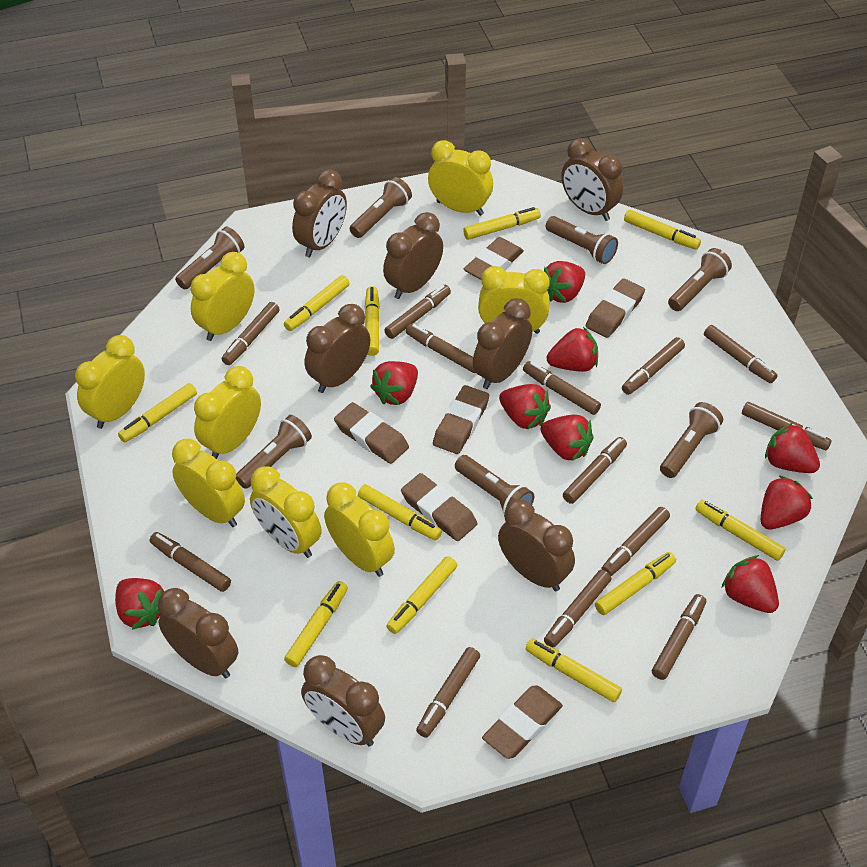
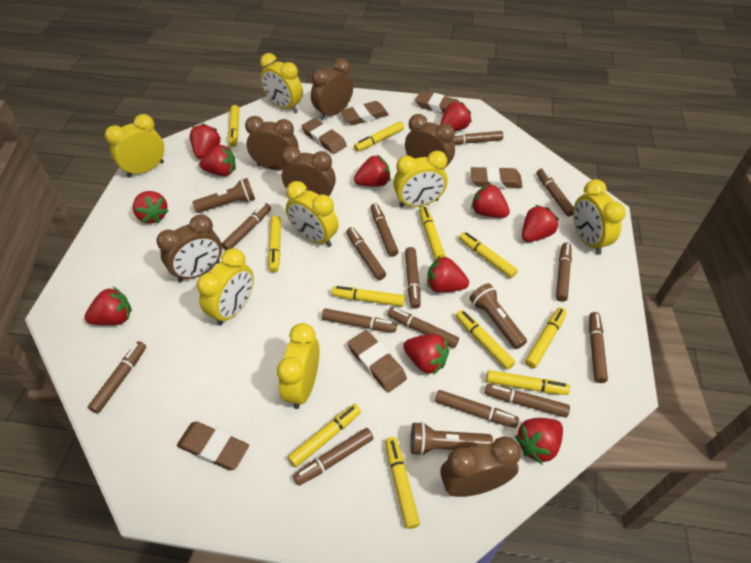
brown clock: [158,588,238,678] [292,169,347,257] [301,655,385,747] [305,304,370,393] [383,212,443,299] [473,298,532,389] [498,499,575,591] [561,138,623,221] = 8 -> [156,215,222,282] [245,116,299,170] [281,146,336,196] [311,58,353,120] [405,114,455,169] [440,436,521,497] = 6
brown flashlight: [175,227,245,290] [236,415,312,489] [350,177,412,238] [455,455,534,513] [545,216,618,264] [660,402,723,478] [668,248,732,311] = 7 -> [192,178,255,213] [411,422,493,456] [470,283,527,349] = 3
brown marker: [150,532,231,592] [222,302,280,365] [384,285,451,339] [406,324,476,373] [416,647,480,738] [523,361,601,415] [544,570,611,648] [563,437,627,504] [601,507,670,576] [622,337,685,395] [652,594,706,680] [704,325,777,383] [742,402,832,450] = 13 -> [88,341,146,414] [222,203,271,250] [293,428,374,486] [322,308,397,333] [346,227,386,280] [370,203,399,257] [387,307,459,348] [405,247,421,309] [435,390,519,428] [453,131,503,144] [485,384,570,418] [537,169,574,217] [556,243,572,302] [589,312,608,383] = 14
red strawberry: [115,578,164,630] [370,361,418,405] [499,384,551,429] [541,415,594,461] [544,261,585,303] [547,327,598,372] [722,555,779,613] [761,475,813,530] [765,423,820,473] = 9 -> [84,287,132,325] [133,191,169,223] [190,123,220,159] [199,145,236,176] [354,155,390,186] [403,334,449,375] [427,256,469,293] [440,101,472,131] [471,183,510,218] [515,418,563,464] [522,205,559,242] = 11
yellow clock: [75,335,145,429] [172,439,245,527] [191,252,255,341] [194,366,261,459] [250,466,322,558] [324,482,395,577] [428,140,493,216] [478,266,550,334] = 8 -> [105,114,164,177] [197,248,254,326] [260,53,303,113] [277,323,319,409] [286,181,339,247] [393,151,448,207] [573,179,626,255] = 7

